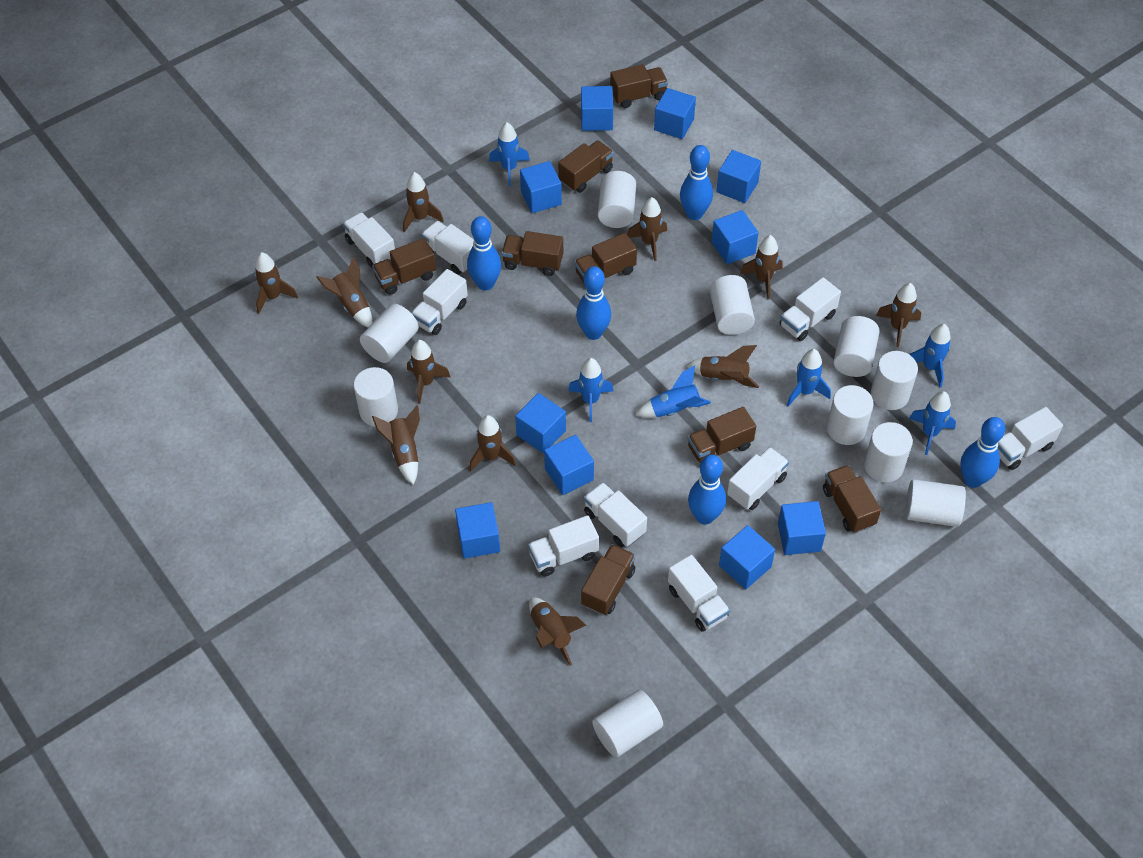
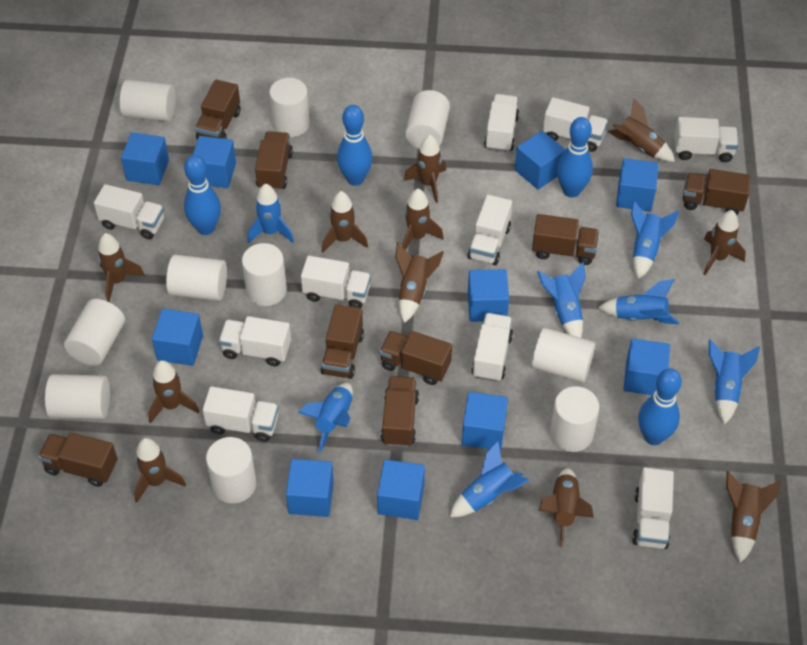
blue bowling pin: [467,216,501,291] [576,266,611,340] [680,145,713,220] [688,455,726,525] [960,417,1005,488] = 5 -> [184,155,221,235] [337,105,373,186] [557,117,593,198] [638,368,682,445] = 4
blue rocket: [489,122,530,186] [568,358,613,422] [635,365,711,418] [787,349,831,407] [909,324,951,387] [909,391,956,455] = 6 -> [247,183,294,244] [298,383,353,453] [450,441,529,517] [537,262,586,338] [598,279,680,324] [631,201,680,280] [709,340,760,425] = 7
white truck: [343,212,395,268] [411,269,468,335] [421,221,474,275] [528,515,599,577] [584,482,647,547] [668,555,730,632] [727,447,789,510] [780,277,841,341] [998,407,1063,470] = 9 -> [94,184,164,239] [203,386,279,442] [219,316,291,367] [301,256,371,308] [468,195,512,265] [471,313,513,382] [484,94,519,152] [543,97,608,152] [632,468,674,549] [674,117,738,162] = 10

